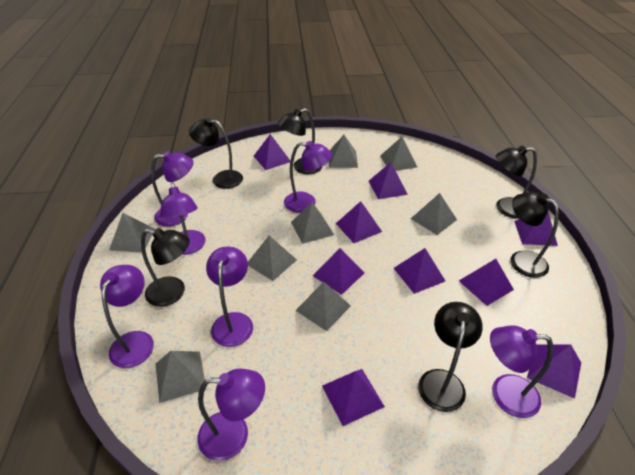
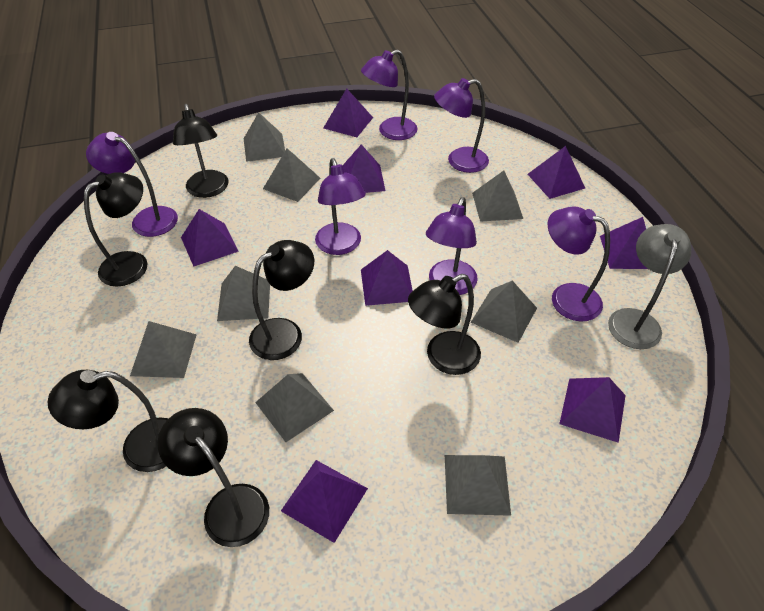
grey lamp: none = 0 -> [608,224,691,349] = 1
purple lamp: [100,265,154,368] [151,151,194,227] [160,182,206,255] [197,369,265,461] [206,247,253,347] [284,141,332,213] [490,325,553,418] = 7 -> [86,132,178,237] [315,158,366,255] [361,50,418,140] [426,197,478,295] [434,78,489,173] [548,206,610,321] = 6
purple pyramid: [254,134,290,170] [313,248,364,295] [322,369,385,426] [336,201,382,243] [369,162,408,199] [394,248,445,294] [459,259,514,306] [514,212,558,246] [527,344,581,399] = 9 -> [181,209,239,267] [281,460,368,543] [323,89,373,137] [342,144,385,193] [361,250,413,306] [528,146,585,199] [559,377,626,443] [600,217,648,269] = 8

